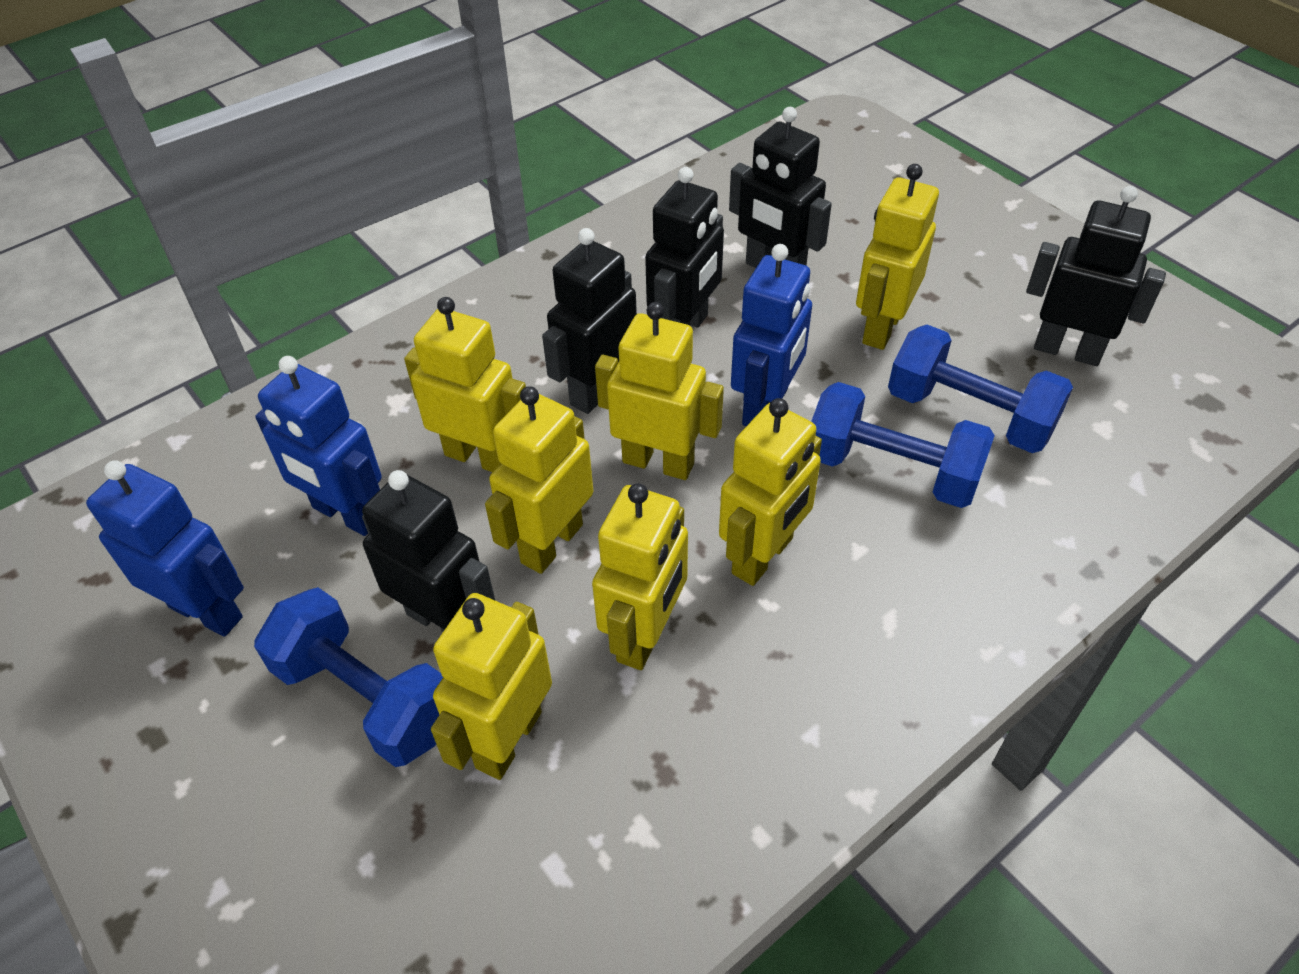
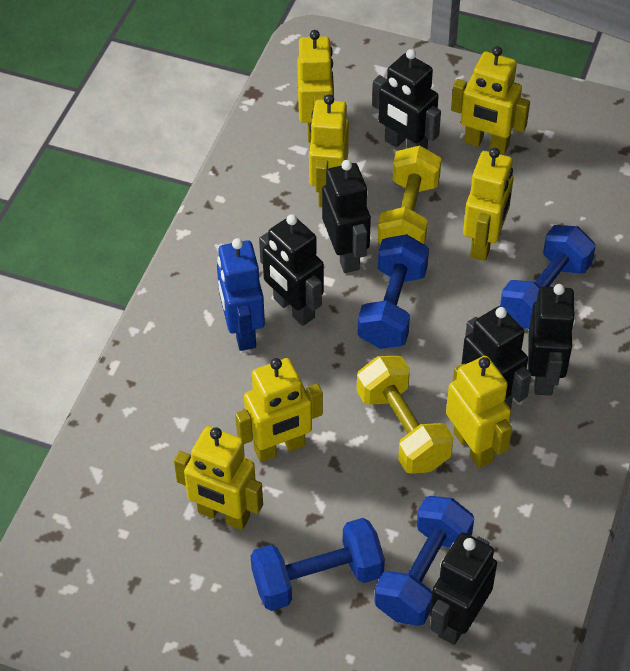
black robot: [362,470,495,633] [542,228,637,414] [645,167,724,328] [729,107,832,268] [1026,186,1166,366] = 5 -> [259,214,324,326] [322,160,371,273] [372,49,441,149] [430,532,497,645] [462,306,532,409] [528,284,576,396] = 6
blue dumbbell: [254,587,443,767] [811,382,995,508] [888,325,1073,453] = 3 -> [251,518,385,611] [358,234,429,349] [374,496,474,626] [500,225,596,329] = 4
blue robot: [86,460,244,637] [255,356,382,536] [731,244,812,426] = 3 -> [217,238,265,351] = 1
yellow dumbbell: none = 0 -> [357,356,453,474] [378,145,442,245] = 2

